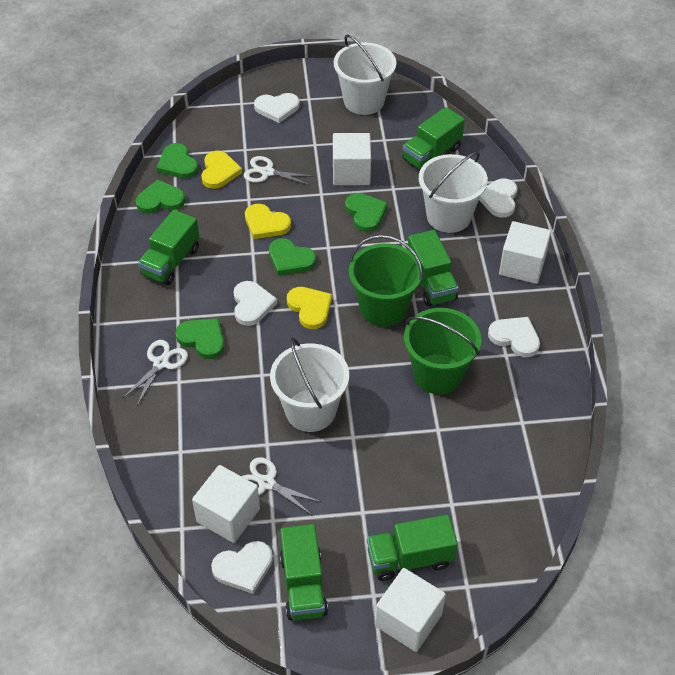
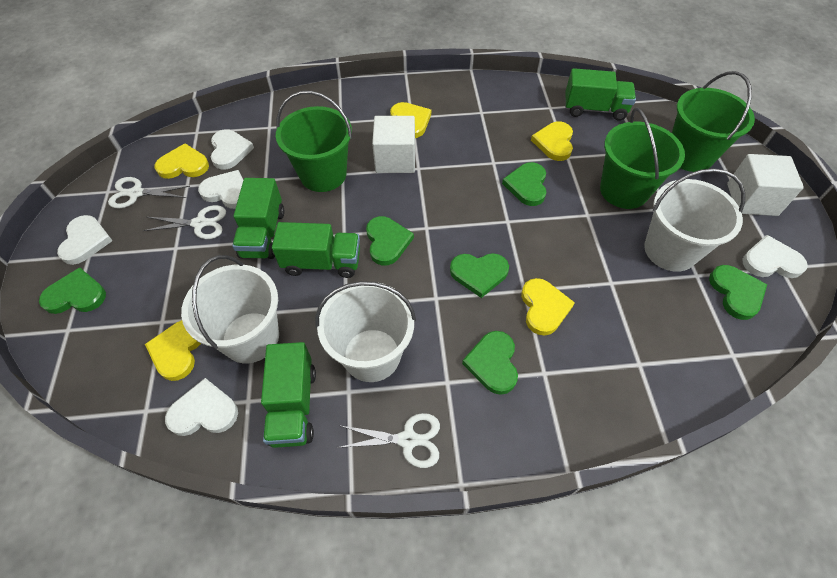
green bucket: [349,235,423,327] [404,308,481,394] = 2 -> [276,91,352,192] [600,108,685,209] [672,71,755,172] = 3
green heart: [136,179,185,213] [156,143,199,179] [175,318,224,359] [269,238,316,276] [345,193,388,232] = 5 -> [39,267,106,314] [366,216,414,265] [450,253,509,298] [462,331,518,395] [502,162,546,206] [709,265,767,320] = 6
green truck: [138,210,199,285] [280,524,328,620] [367,515,458,581] [403,107,465,169] [408,230,459,307] = 5 -> [232,178,285,259] [261,342,316,448] [272,222,360,278] [565,68,636,121] = 4
white cube: [192,465,260,543] [333,133,371,185] [375,568,446,652] [499,221,551,284] = 4 -> [372,116,415,173] [727,154,804,216] = 2
yellow heart: [201,151,242,189] [245,204,291,239] [287,287,332,329] = 3 -> [145,320,201,381] [155,143,209,179] [390,102,431,138] [521,278,575,335] [531,121,573,161] = 5

